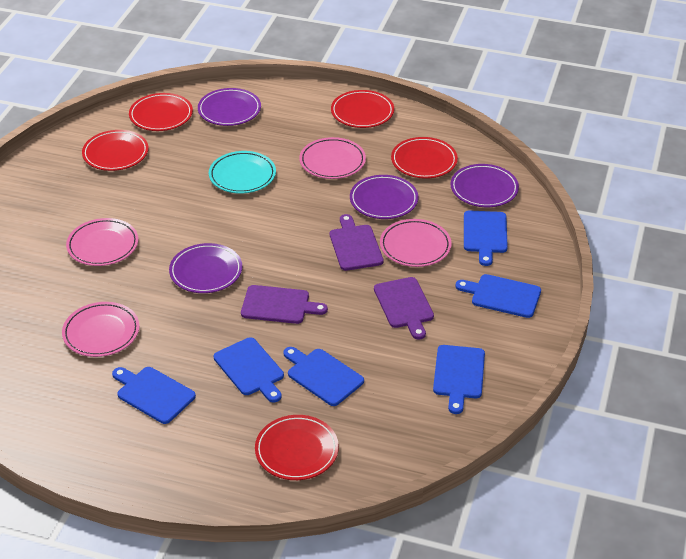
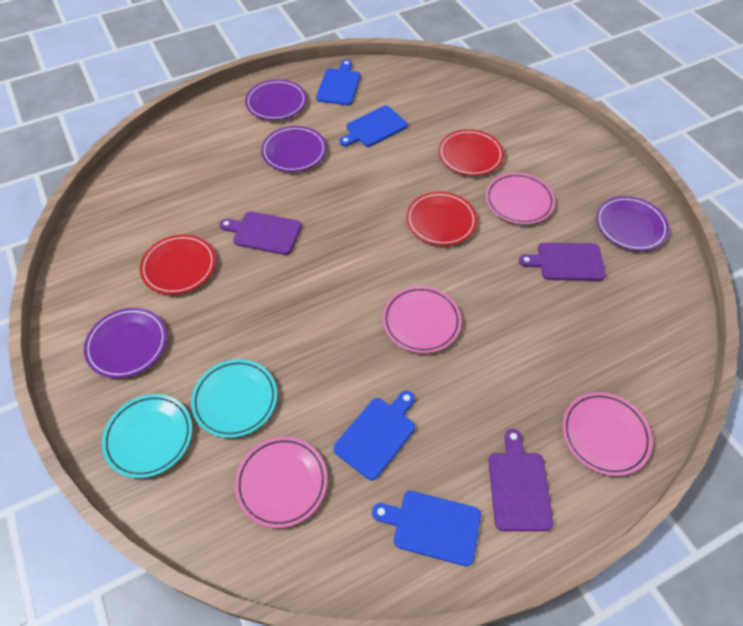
blue cutting board: [112,367,196,424] [214,337,284,402] [283,347,364,406] [433,345,485,414] [455,274,541,318] [464,210,508,266] = 6 -> [316,60,361,105] [333,391,415,480] [339,106,408,147] [372,491,481,567] = 4
red plate: [82,130,149,171] [129,93,193,131] [255,415,339,480] [331,90,394,128] [391,137,458,179] = 5 -> [140,234,216,295] [406,192,477,246] [438,129,504,176] = 3
turquoise plate: [209,151,276,193] = 1 -> [102,394,192,478] [191,359,277,438] = 2

